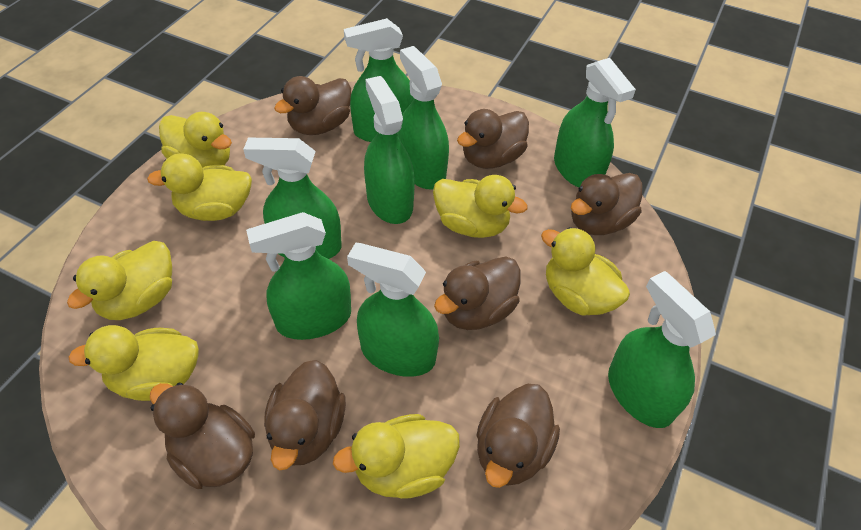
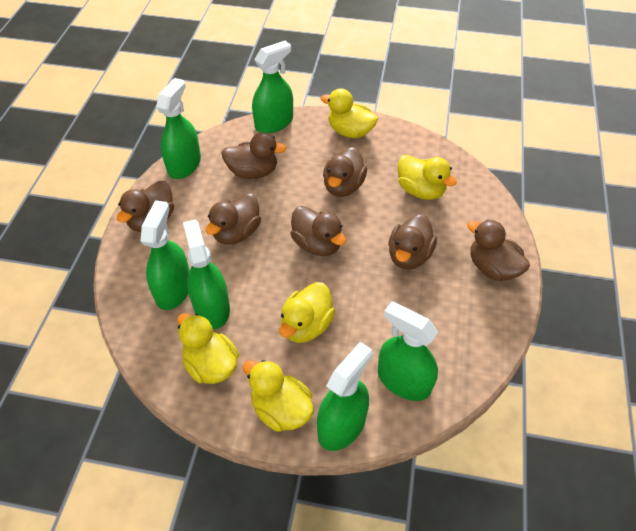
green spray bottle: [243,138,342,259] [246,212,351,340] [344,18,414,142] [347,243,439,377] [364,76,415,224] [398,46,449,189] [554,58,636,188] [608,271,716,428] = 8 -> [141,200,189,310] [156,78,201,179] [183,220,230,329] [252,41,293,133] [317,342,373,451] [378,302,438,401] = 6
yellow duck: [67,241,172,320] [68,325,199,401] [147,153,252,221] [159,112,232,167] [333,414,460,499] [433,175,528,238] [541,227,630,316] = 7 -> [177,313,239,384] [242,360,314,432] [279,282,335,343] [321,88,378,138] [398,155,457,200] = 5

